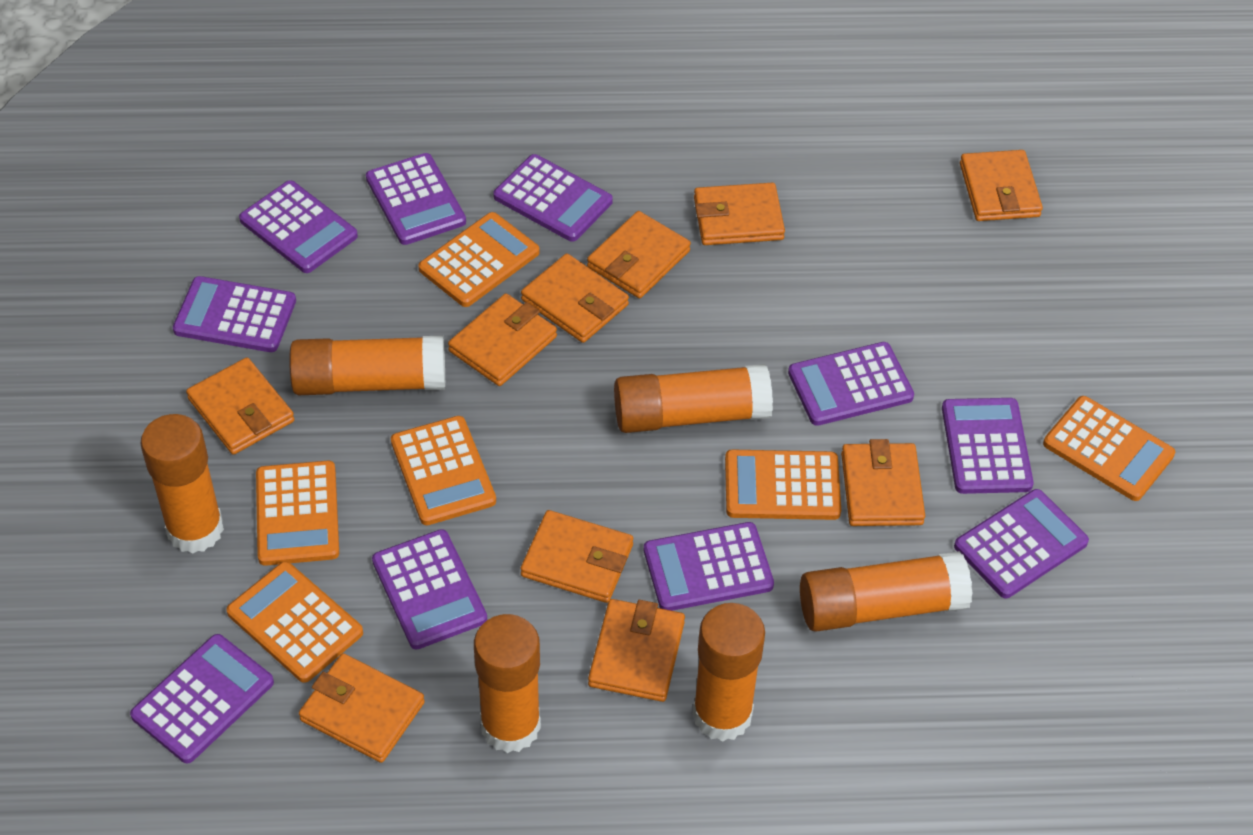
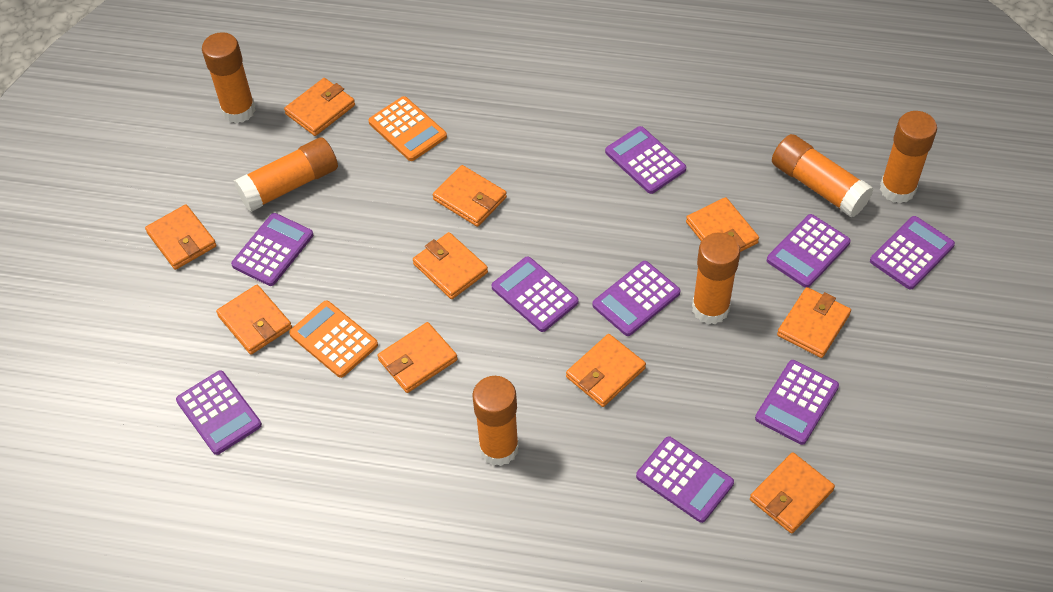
orange calculator: [226,561,363,683] [256,461,339,566] [391,416,496,525] [418,212,540,307] [725,450,841,520] [1043,396,1175,501] = 6 -> [289,300,378,378] [369,96,447,161] = 2
purple calculator: [130,634,274,764] [173,276,296,352] [239,180,358,273] [366,153,466,245] [372,529,487,650] [493,154,613,242] [644,522,774,611] [788,342,914,426] [942,398,1034,494] [954,489,1089,598] = 10 -> [176,370,262,455] [231,213,313,286] [492,256,579,332] [592,261,681,336] [605,126,686,194] [636,437,734,523] [755,360,839,445] [767,214,851,288] [870,216,955,290] = 9

